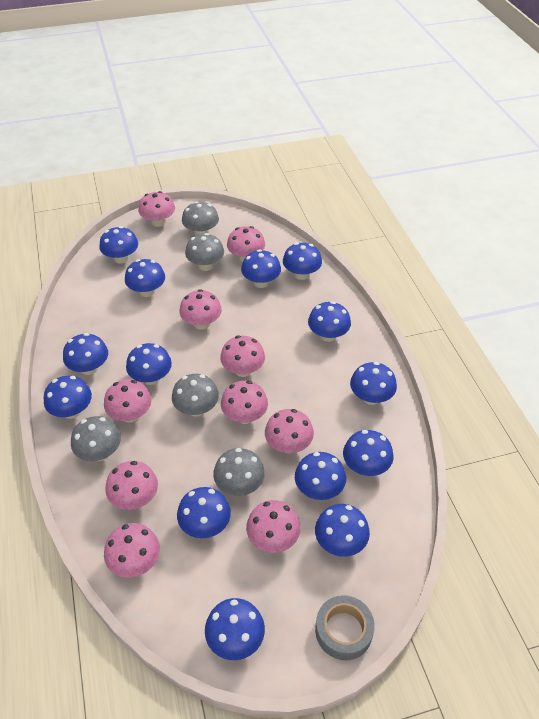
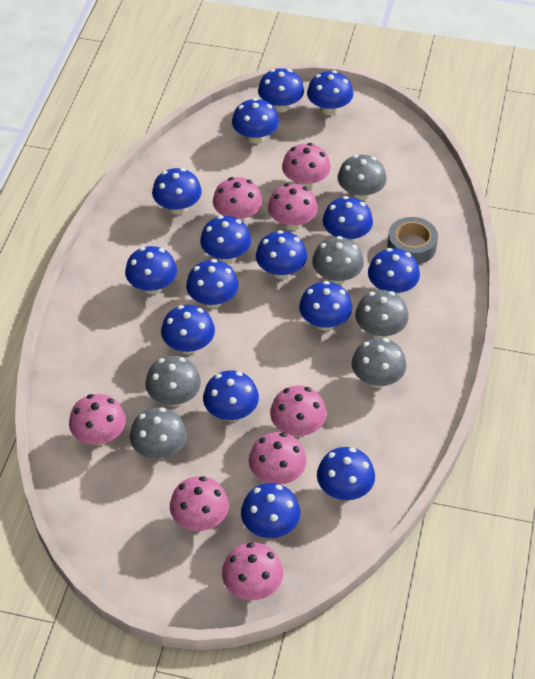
blue mushroom: [44,376,92,419] [63,333,108,375] [99,226,138,264] [125,259,165,297] [126,343,172,385] [177,487,231,538] [205,598,265,660] [241,249,281,288] [283,243,322,280] [295,452,346,500] [308,301,351,342] [315,504,370,557] [343,430,394,476] [350,362,397,405] = 14 -> [125,246,177,294] [152,168,202,215] [161,305,215,354] [186,259,239,308] [200,216,251,263] [203,370,259,421] [232,98,279,144] [241,483,300,538] [256,230,307,279] [258,68,304,112] [299,281,352,331] [307,70,353,115] [317,447,375,500] [323,196,373,242] [368,248,420,295] = 15
grey mushroom: [71,416,121,461] [172,374,219,417] [182,201,219,236] [185,233,224,271] [213,448,265,496] = 5 -> [130,407,187,459] [145,356,201,407] [312,236,364,285] [338,155,387,201] [352,338,407,388] [355,290,409,338] = 6
pink mushroom: [104,379,152,423] [104,523,160,578] [105,461,158,510] [138,191,175,227] [179,289,222,330] [220,335,265,377] [221,381,268,424] [227,226,265,262] [246,500,301,553] [265,409,314,453] = 10 -> [69,394,126,445] [170,476,229,531] [213,177,262,222] [222,542,283,600] [249,432,307,484] [268,183,318,230] [270,386,327,437] [282,143,331,189] = 8

